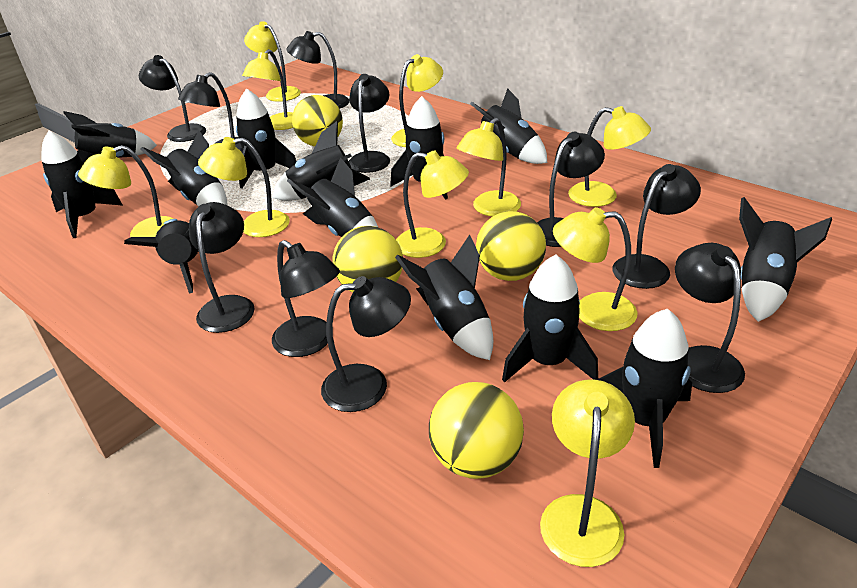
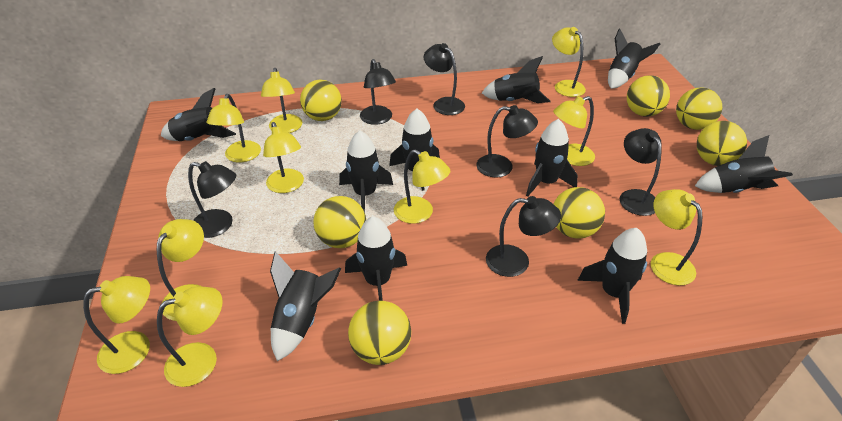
black lamp: [139,55,206,142] [178,72,243,153] [189,202,255,333] [272,240,340,357] [286,31,349,109] [321,276,411,412] [349,74,390,173] [537,132,605,247] [613,164,701,289] [675,243,745,393] = 10 -> [188,161,236,238] [360,59,396,125] [424,43,465,115] [476,105,538,178] [486,196,561,277] [620,128,662,216] = 6
black rocket: [41,130,123,238] [64,111,157,163] [124,219,199,294] [141,131,227,206] [236,88,297,188] [272,121,370,201] [287,157,378,237] [390,96,448,200] [395,234,493,360] [470,88,547,164] [502,254,598,383] [597,309,692,468] [739,197,832,322] = 13 -> [161,88,236,141] [270,251,341,361] [339,130,393,212] [345,216,407,301] [389,109,440,191] [482,56,550,103] [526,119,578,197] [577,228,647,324] [608,29,660,89] [695,135,793,193] = 10
yellow ball: [292,95,343,146] [332,226,403,293] [429,382,524,479] [476,211,546,281] = 4 -> [300,80,342,121] [313,196,366,248] [348,301,411,365] [554,187,605,239] [627,75,670,117] [676,87,722,130] [697,121,747,166] = 7

